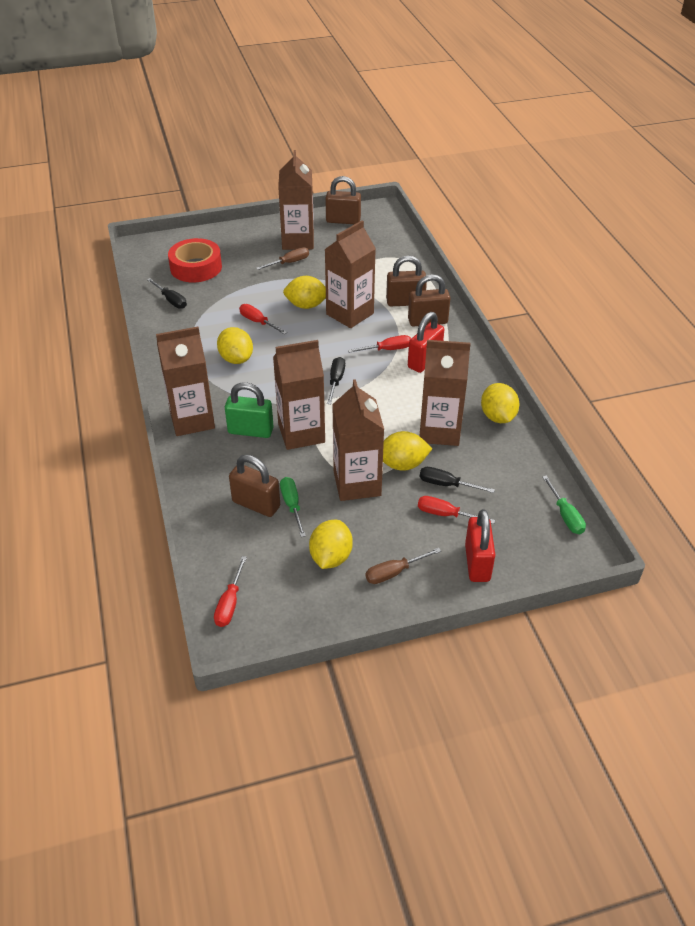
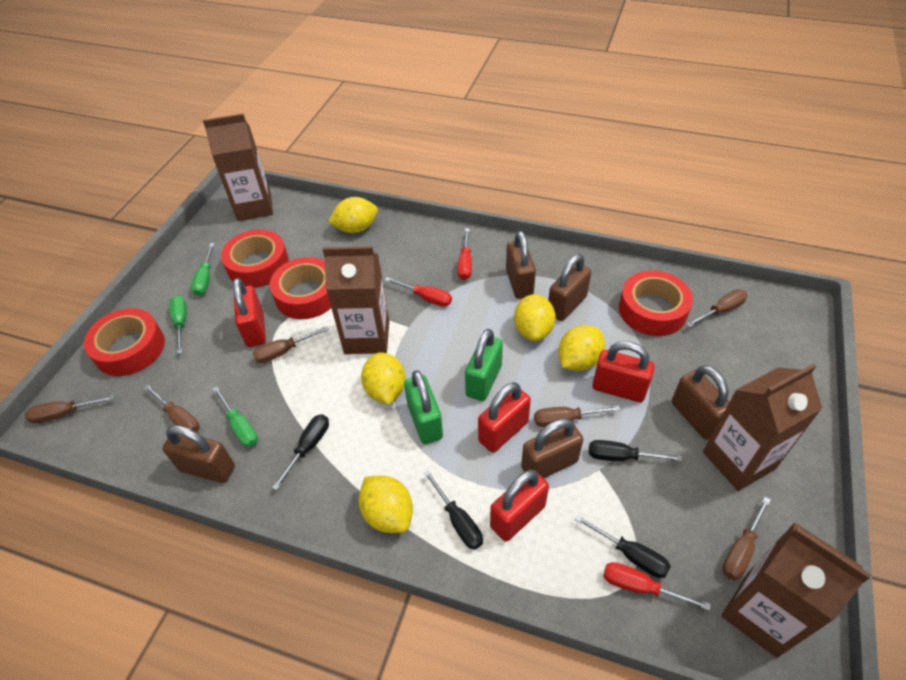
black screwdriver: [147,278,187,309] [327,357,345,404] [420,467,495,493] = 3 -> [272,414,329,490] [424,470,483,550] [575,515,671,578] [589,440,682,461] = 4
brown carton: [156,327,215,436] [273,340,325,450] [278,150,314,250] [324,220,376,328] [332,379,384,501] [420,340,471,446] = 6 -> [203,114,273,221] [323,246,389,354] [703,364,822,491] [722,522,871,658] = 4
brown padlock: [229,455,280,517] [326,176,361,224] [386,256,427,306] [408,274,450,327] = 4 -> [162,425,235,483] [506,231,536,299] [521,418,583,478] [548,254,591,321] [672,365,729,440] = 5
brown screwdriver: [256,247,309,270] [365,548,441,584] = 2 -> [25,395,115,423] [144,385,200,432] [253,326,329,363] [534,406,621,427] [686,289,747,327] [722,497,771,580] = 6
green padlock: [225,382,274,438] = 1 -> [404,370,443,444] [465,329,503,401] = 2
green screwdriver: [280,477,306,537] [542,475,586,534] = 2 -> [169,295,187,354] [191,243,215,296] [213,387,258,447] = 3
red padlock: [408,312,444,373] [465,509,495,582] = 2 -> [233,278,266,347] [478,382,531,453] [490,470,549,542] [592,341,655,402] = 4
red screwdriver: [214,556,247,627] [239,304,287,334] [348,335,411,353] [418,496,495,524] = 4 -> [385,277,452,307] [458,228,472,280] [603,562,711,611] = 3
red tape: [168,238,222,282] = 1 -> [84,308,165,376] [221,229,289,288] [270,257,331,319] [619,270,693,336] = 4

